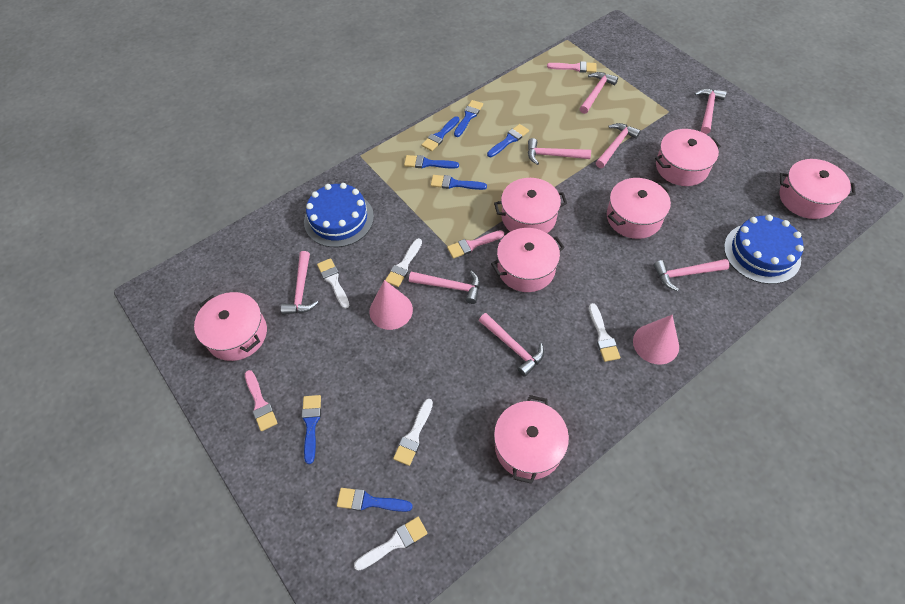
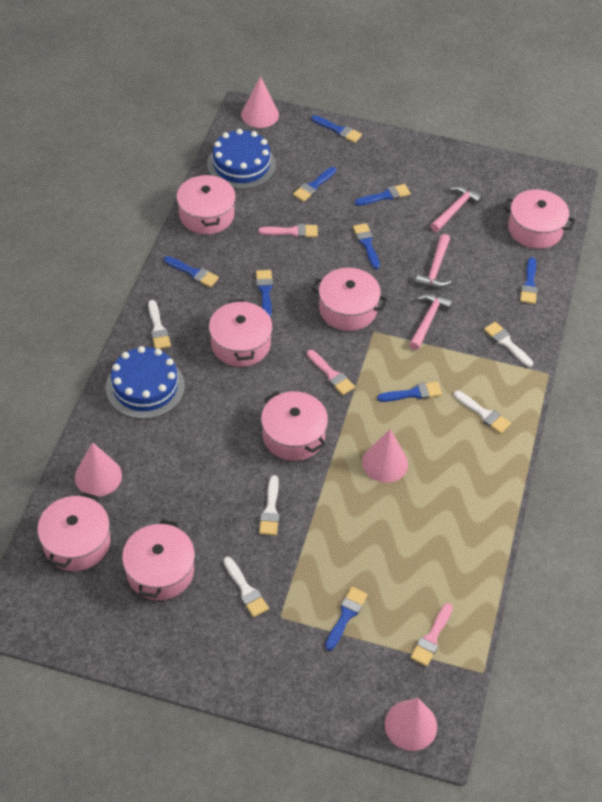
blue brush: [302,395,321,464] [337,488,413,512] [404,155,459,169] [422,116,460,151] [431,175,487,190] [454,100,483,137] [487,124,529,157] = 7 -> [164,256,219,288] [256,270,273,318] [293,167,336,202] [311,115,362,143] [325,587,368,651] [353,223,380,269] [354,184,410,206] [377,382,442,402] [520,257,538,304] = 9
pink cone: [369,280,413,330] [633,315,679,364] = 2 -> [75,442,122,496] [241,77,279,128] [362,429,408,483] [385,698,437,751] = 4
pink hammer: [281,251,319,315] [409,270,480,304] [479,313,544,377] [528,138,591,165] [580,72,618,114] [596,123,641,168] [653,259,730,291] [695,89,727,134] = 8 -> [409,294,453,350] [415,234,451,288] [430,186,483,232] = 3

